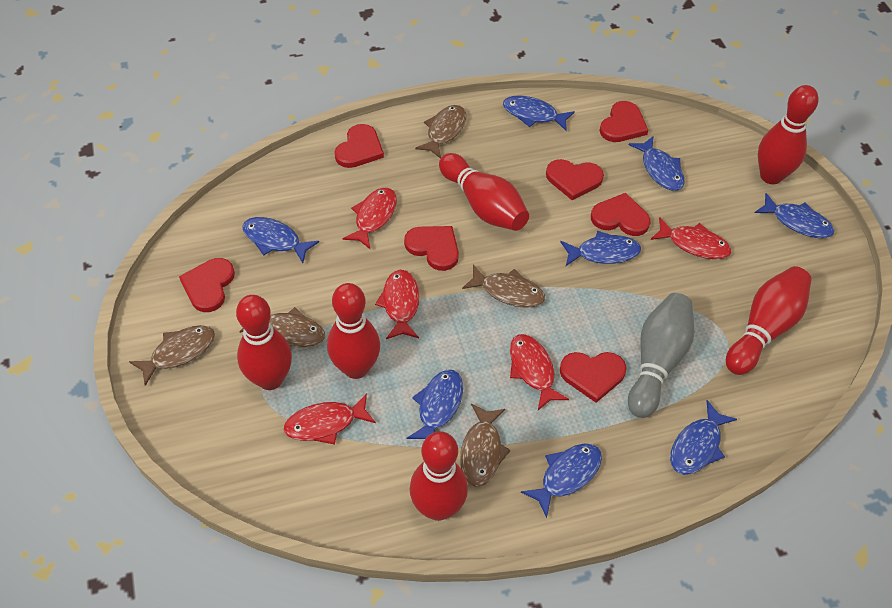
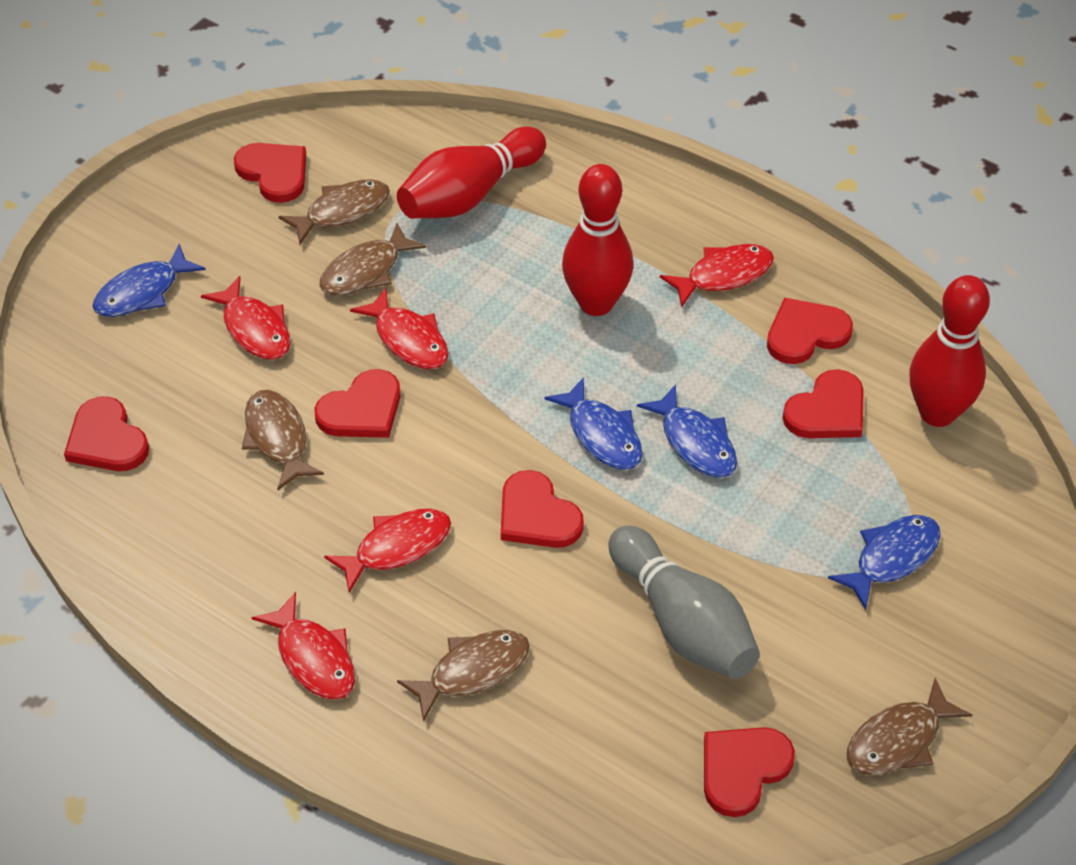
blue fish: [242,217,319,263] [406,370,463,439] [503,95,575,131] [521,443,602,518] [560,231,641,266] [629,136,685,191] [670,400,737,475] [755,193,834,238] = 8 -> [92,244,206,317] [544,377,643,470] [637,384,737,478] [828,515,941,610] = 4
red bowling pin: [236,295,292,390] [327,283,380,379] [410,431,468,521] [439,153,529,231] [726,266,812,375] [758,85,819,184] = 6 -> [397,126,546,219] [562,164,634,316] [909,275,990,427] = 3

